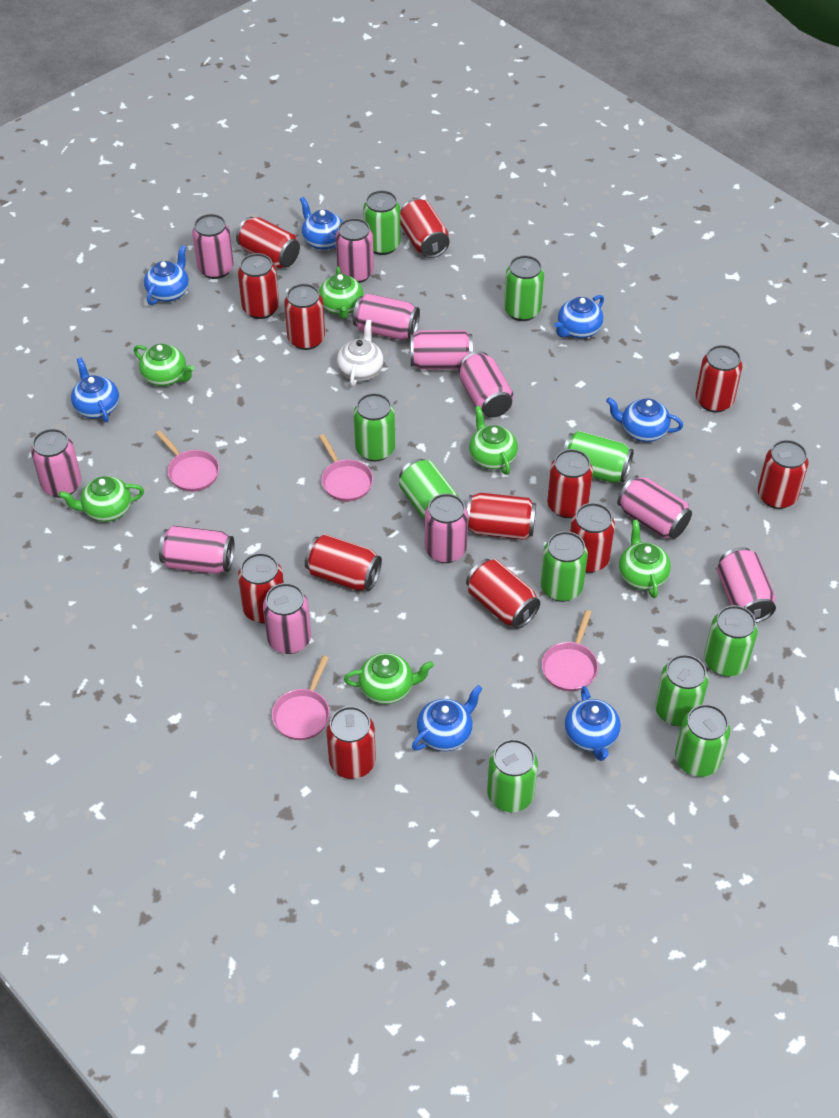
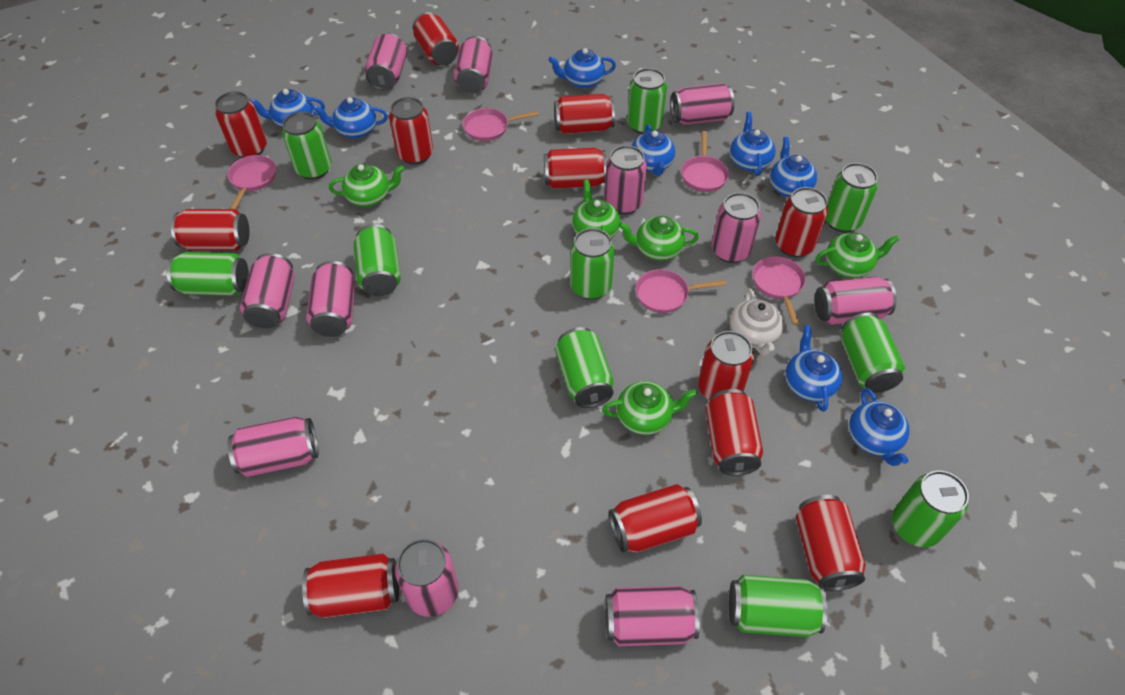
blue teapot: [71,358,119,422] [144,245,189,305] [300,197,343,250] [412,685,483,751] [554,295,604,338] [565,686,621,761] [606,397,683,442] = 7 -> [249,89,325,128] [312,97,388,139] [548,48,616,89] [631,124,676,176] [730,112,776,176] [770,137,817,197] [785,325,843,412] [849,388,910,466] = 8
green teapot: [59,476,144,522] [134,344,194,386] [319,267,364,319] [344,653,434,704] [469,406,518,475] [619,520,671,598] = 6 -> [329,164,404,207] [572,179,620,238] [602,381,697,435] [618,216,699,261] [816,233,899,278] = 5
pink pan: [155,430,219,492] [272,656,330,740] [319,434,373,502] [541,610,598,691] = 4 -> [227,155,276,209] [463,108,539,141] [635,269,726,313] [681,131,729,192] [753,256,806,325] = 5
red can: [236,217,300,268] [238,253,279,319] [238,553,284,624] [284,283,325,350] [305,534,382,591] [326,706,376,779] [400,199,450,258] [466,559,540,629] [467,493,536,540] [547,449,593,518] [570,503,615,573] [696,345,742,413] [758,440,808,509] = 13 -> [171,209,249,250] [215,91,267,158] [302,554,399,618] [389,97,433,165] [413,12,459,65] [544,148,607,189] [554,94,615,134] [609,484,702,553] [698,331,754,401] [705,389,763,476] [775,187,828,257] [796,495,866,591] = 12

